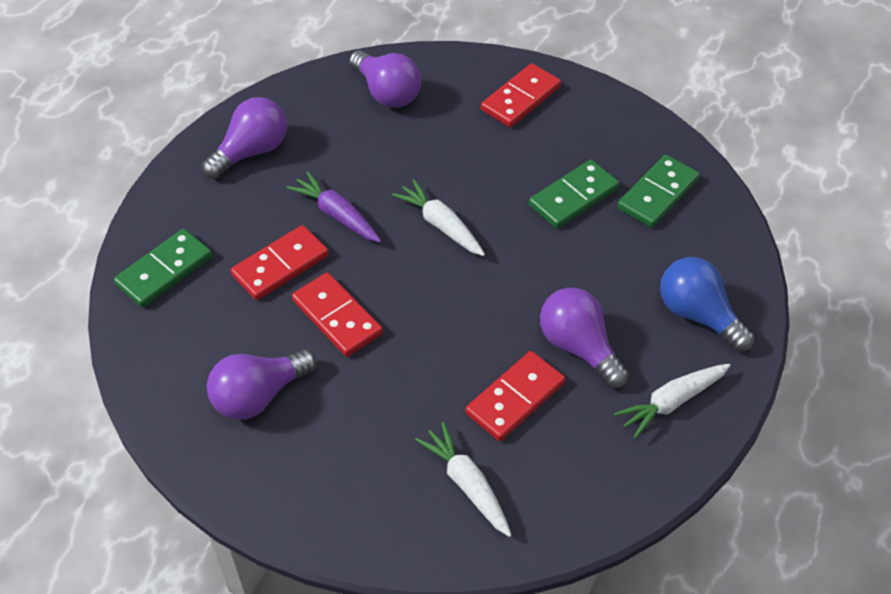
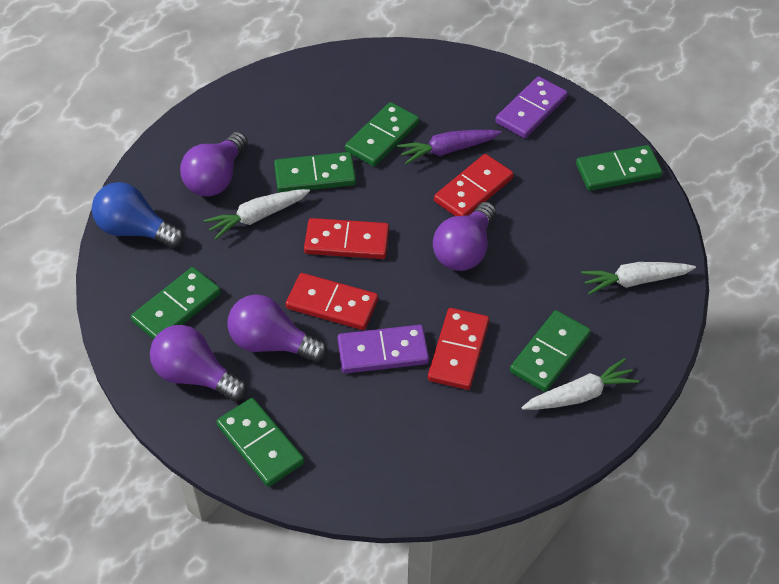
green domino: [114,229,212,308] [529,160,619,229] [617,155,700,228] = 3 -> [131,267,221,340] [217,398,304,487] [274,152,356,193] [345,102,419,166] [510,310,591,392] [576,145,662,191] = 6
purple domino: none = 0 -> [337,325,429,374] [495,76,568,138] = 2

